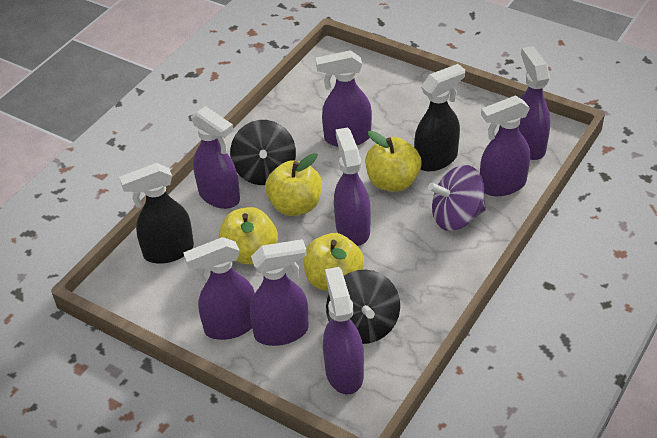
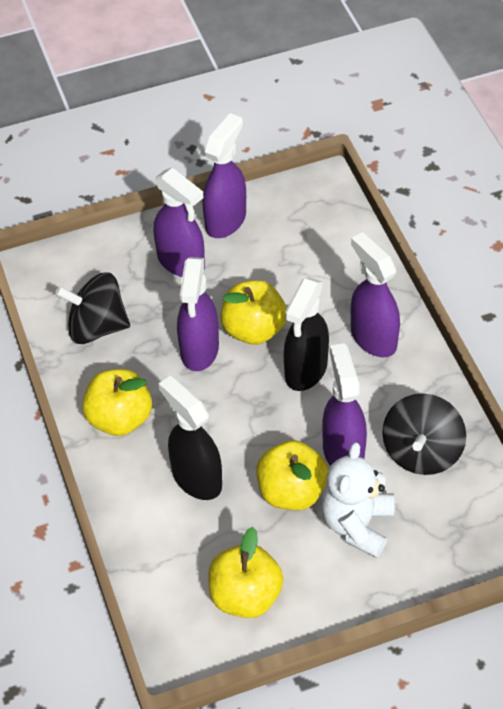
purple spinning top: [428,165,486,231] = 1 -> none = 0
purple spray bottle: [183,237,255,340] [191,106,240,209] [250,239,309,346] [316,50,372,147] [323,267,364,394] [334,127,371,246] [480,95,530,196] [518,46,550,160] = 8 -> [154,168,205,277] [177,257,219,371] [202,113,246,238] [322,343,367,466] [351,232,400,357] = 5
white teddy bear: none = 0 -> [321,442,394,558] = 1

